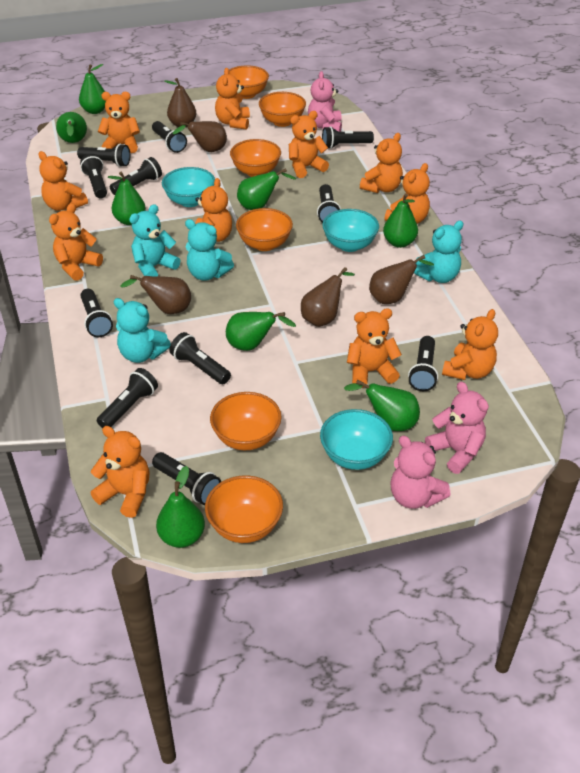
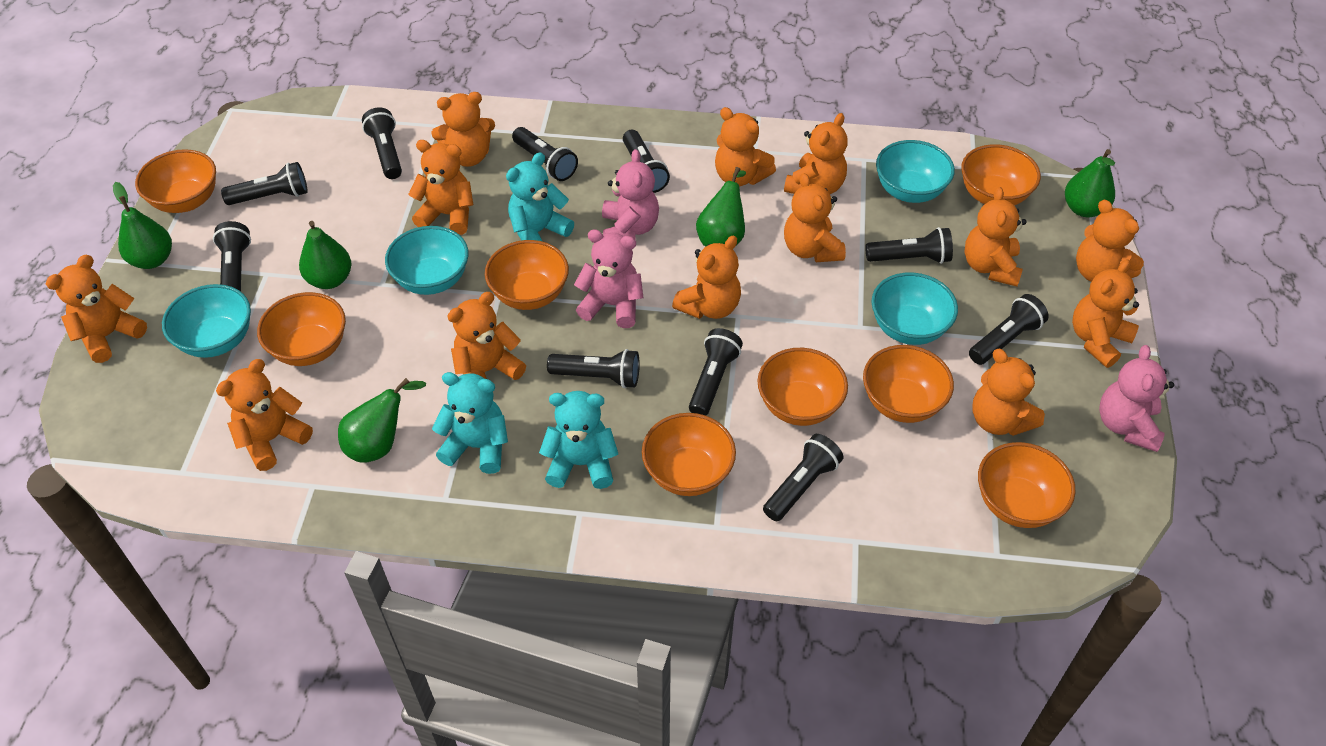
black flashlight: [77,144,130,167] [80,154,107,198] [80,289,113,337] [97,368,158,428] [110,157,162,195] [152,121,187,153] [152,452,221,505] [169,332,231,384] [317,184,341,223] [322,126,374,149] [408,336,438,391] = 11 -> [213,221,251,292] [221,162,307,205] [362,107,402,179] [512,127,578,181] [547,349,640,388] [623,130,670,193] [689,328,743,415] [763,434,843,521] [866,227,953,264] [969,294,1049,365] = 10
brown pear: [121,275,191,314] [164,78,196,127] [173,121,227,152] [301,267,355,327] [369,255,434,304] = 5 -> none = 0
green pear: [56,112,87,143] [79,64,106,114] [108,172,146,225] [156,466,205,548] [226,312,296,351] [237,168,296,210] [344,380,420,431] [383,193,418,248] = 8 -> [113,182,172,269] [299,221,352,289] [338,378,426,463] [696,167,746,246] [1065,149,1115,217] = 5
orange bowl: [205,475,283,543] [210,392,282,450] [229,65,269,99] [230,139,281,177] [236,208,293,251] [259,92,306,127] = 6 -> [135,149,216,213] [257,292,346,366] [485,240,569,310] [642,413,736,496] [757,348,848,426] [863,345,954,423] [961,144,1041,206] [978,442,1076,528] = 8
orange teddy bear: [39,151,88,211] [49,203,103,281] [90,426,149,518] [98,92,140,153] [195,178,232,242] [215,68,250,130] [289,111,329,178] [347,308,402,388] [360,133,403,193] [385,163,430,224] [442,309,498,380] = 11 -> [46,255,147,363] [216,359,313,471] [408,140,474,235] [431,92,495,167] [447,292,526,380] [672,235,741,319] [715,107,776,186] [784,113,848,194] [784,173,846,262] [964,187,1027,286] [972,349,1045,436] [1072,259,1139,368] [1076,200,1144,282] = 13
turquoise bowl: [162,167,215,207] [320,409,393,470] [322,209,379,252] = 3 -> [162,284,251,358] [385,226,469,295] [871,272,958,345] [876,140,955,203] = 4
turquoise teddy bear: [113,298,171,363] [129,204,180,276] [185,219,234,281] [414,221,464,283] = 4 -> [432,372,508,474] [506,152,574,242] [539,391,618,489] = 3

